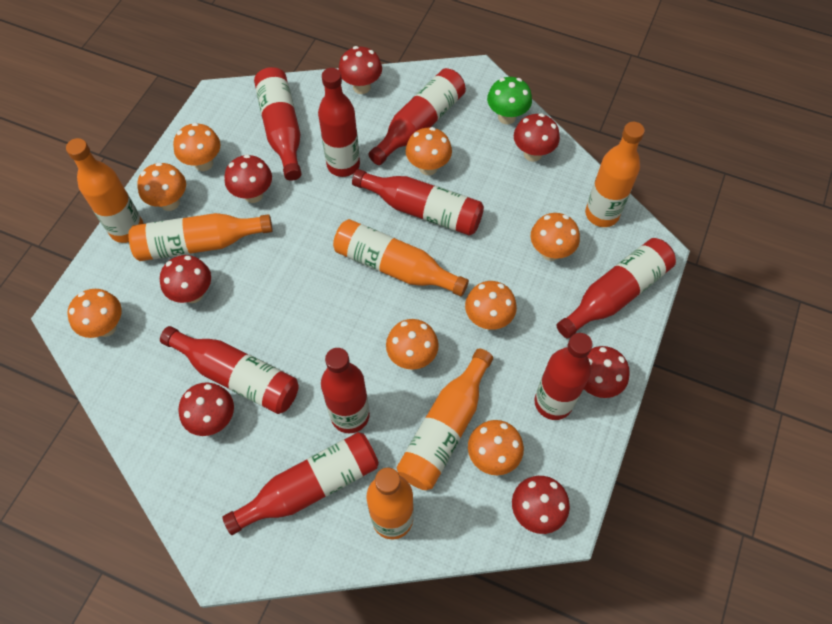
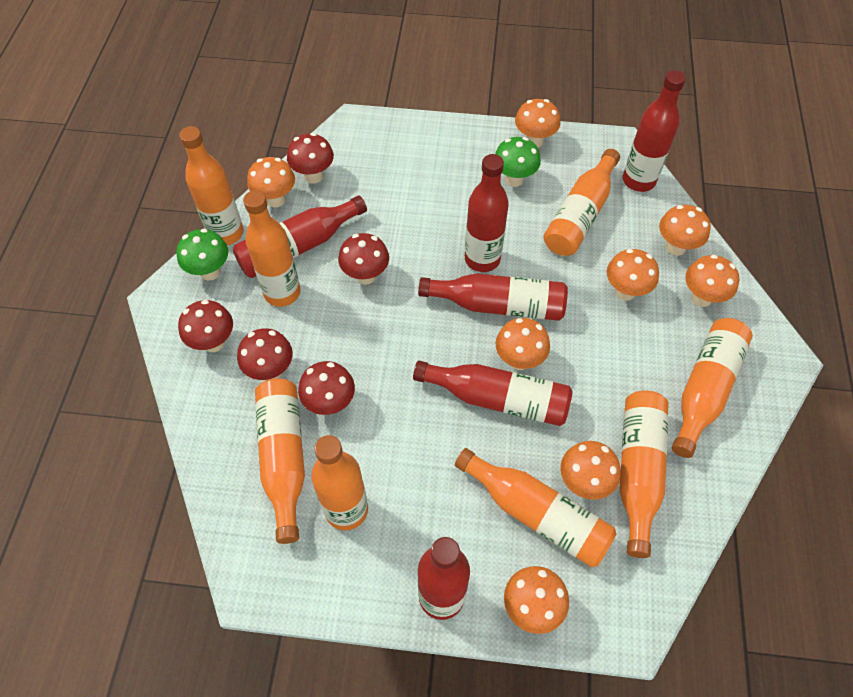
green mushroom: [487,77,532,124] = 1 -> [176,229,228,281] [495,137,541,187] = 2
orange bottle: [66,138,144,243] [128,213,273,261] [333,219,469,296] [366,468,414,539] [397,349,493,490] [585,122,645,227] = 6 -> [179,126,244,245] [243,190,301,307] [255,378,305,544] [311,435,368,531] [455,448,616,567] [544,149,620,256] [619,390,669,558] [672,318,753,458] = 8
red bottle: [160,326,299,414] [222,432,379,535] [254,67,302,181] [318,68,360,177] [321,348,370,433] [352,169,484,236] [369,68,466,165] [535,333,593,420] [557,238,676,338] = 9 -> [233,195,367,278] [413,361,573,426] [418,273,568,321] [418,537,470,620] [465,154,509,272] [623,70,686,192] = 6
red mushroom: [160,255,211,303] [178,382,234,436] [225,154,272,203] [338,46,382,94] [512,476,570,534] [514,113,560,162] [584,346,630,398] = 7 -> [178,300,233,352] [237,328,293,380] [287,133,334,184] [298,361,355,415] [338,233,389,285] = 5

